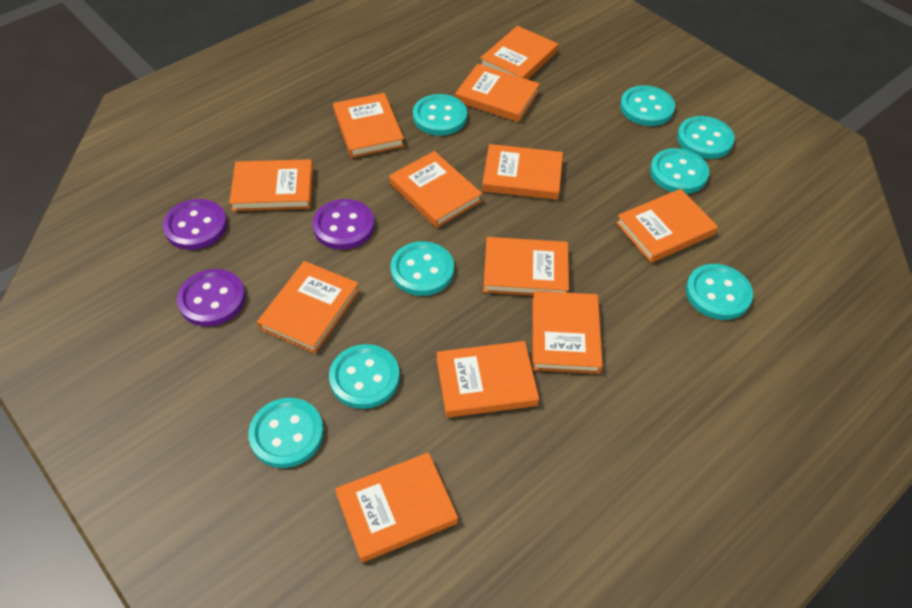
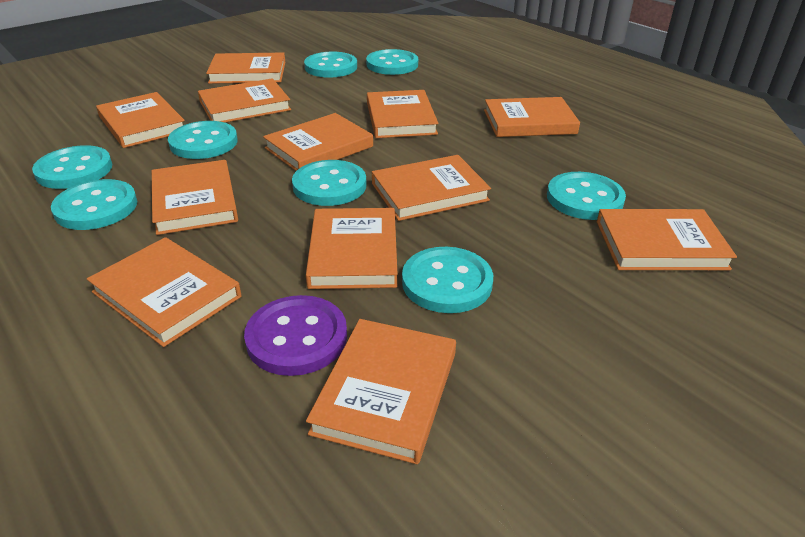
purple button: [163,199,227,250] [177,269,245,326] [313,199,374,250] = 3 -> [244,295,347,376] = 1

